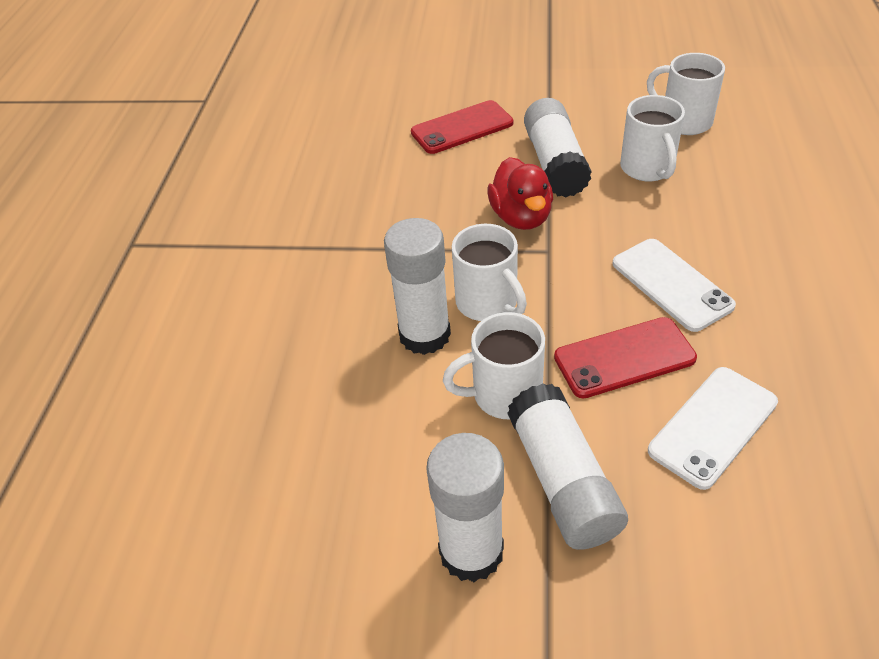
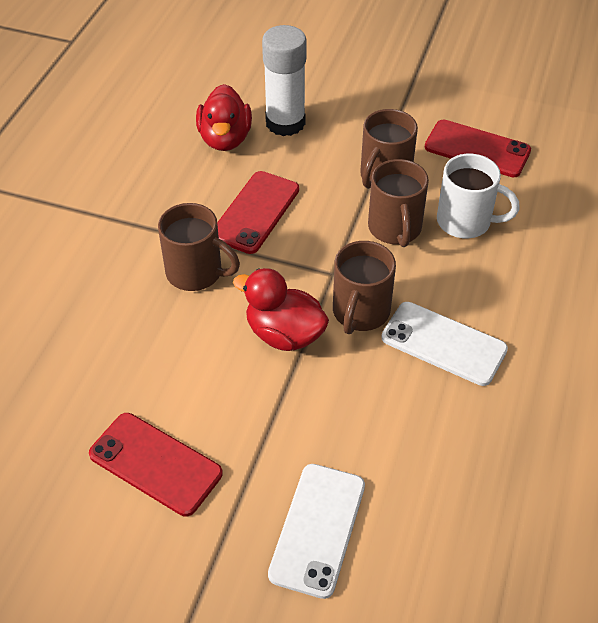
brown mug: none = 0 -> [158,203,240,291] [333,241,396,334] [360,109,418,189] [368,159,429,247] = 4
red duck: [487,157,553,230] = 1 -> [196,84,252,151] [233,268,329,351] = 2
red phone: [411,100,513,154] [554,317,697,399] = 2 -> [89,413,223,517] [217,171,299,254] [425,120,531,177] = 3
white glue stick: [384,218,451,355] [426,433,504,582] [507,383,628,550] [524,98,592,198] = 4 -> [262,25,307,136] = 1
white mug: [443,312,545,419] [452,224,527,321] [620,95,685,181] [647,53,725,135] = 4 -> [437,154,520,238] = 1

